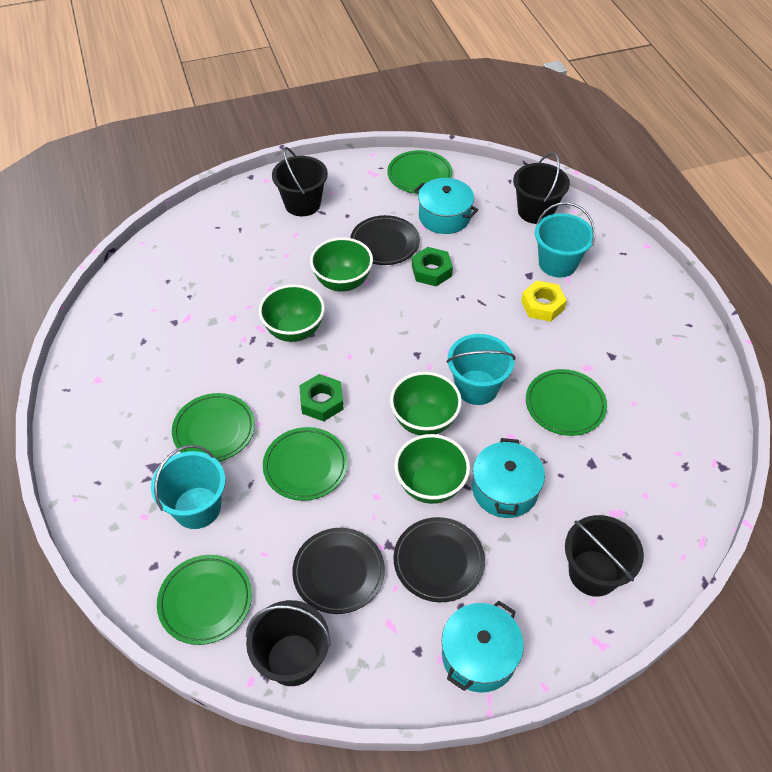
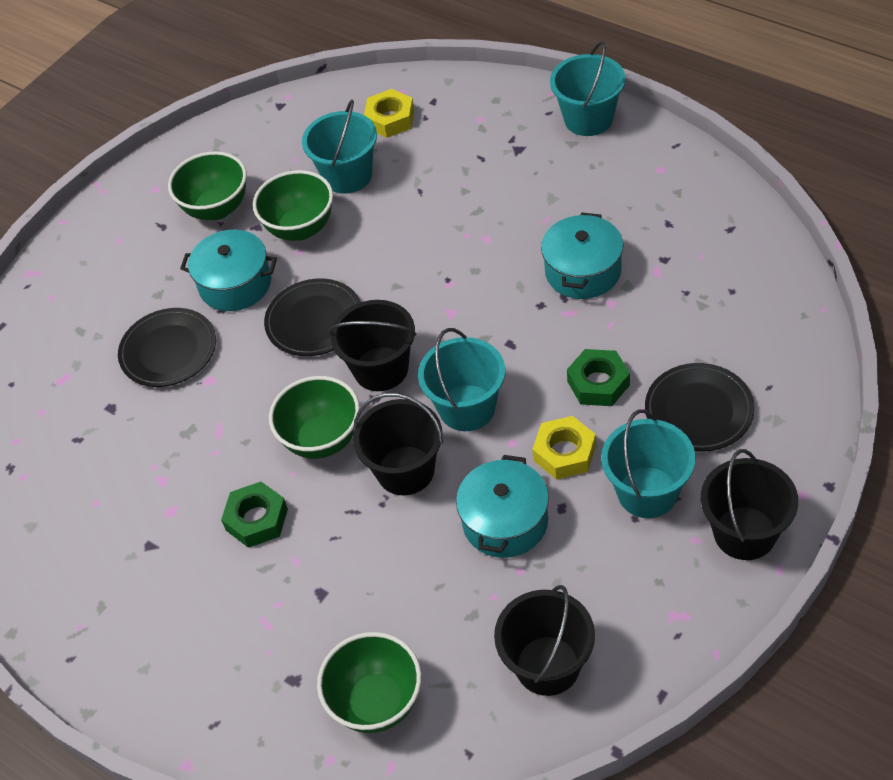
green plate: [157,555,252,645] [172,393,255,461] [263,427,348,501] [387,150,452,194] [526,369,607,436] = 5 -> none = 0
turquoise bucket: [151,445,226,529] [446,334,516,405] [535,202,595,278] = 3 -> [302,99,377,194] [418,328,505,431] [550,41,625,136] [601,409,695,518] = 4
yellow nut: [521,281,567,322] = 1 -> [364,89,414,138] [532,416,596,480] = 2

